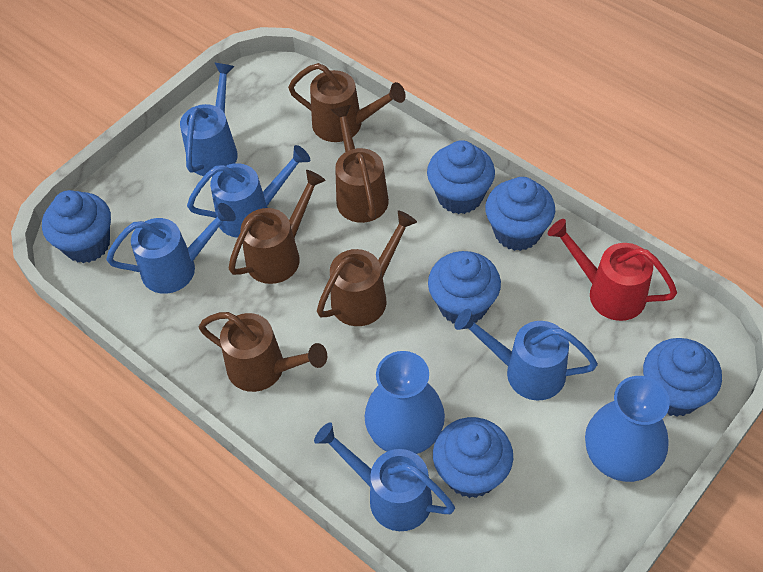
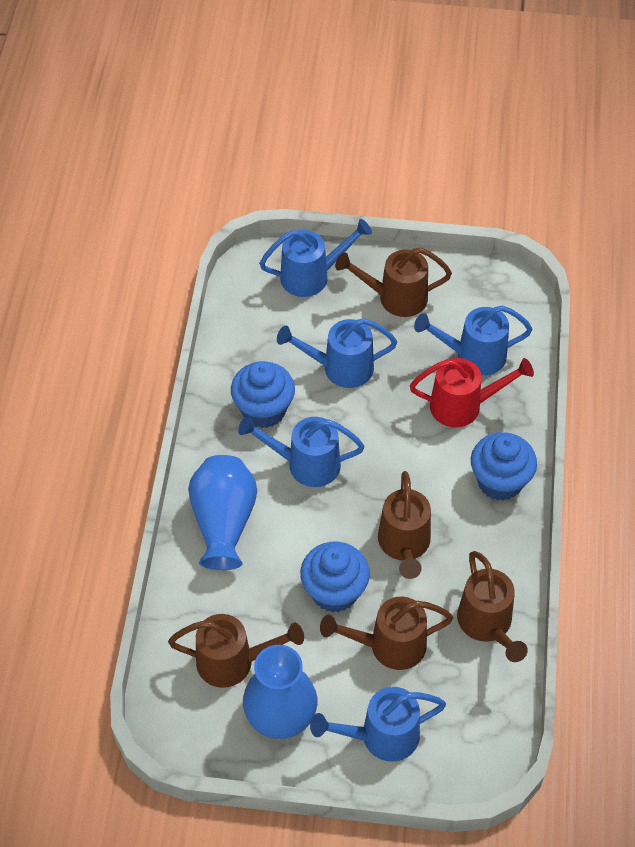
blue cupcake: [42,190,111,263] [427,140,495,214] [428,251,501,324] [433,417,513,498] [485,177,555,251] [643,338,722,417] = 6 -> [231,361,295,428] [300,542,370,613] [471,432,537,501] = 3

